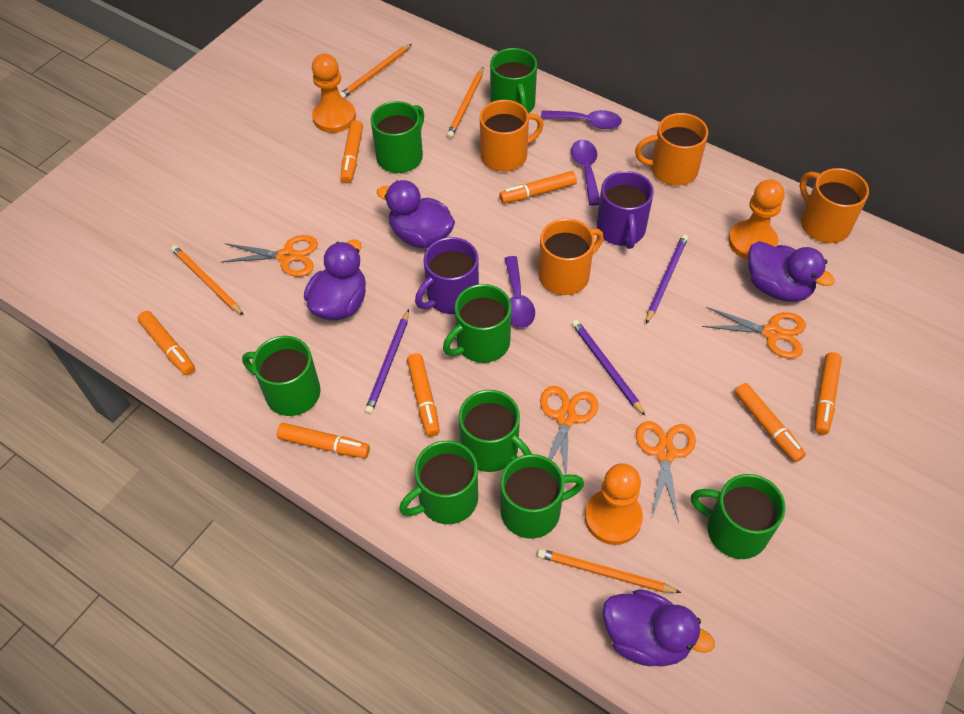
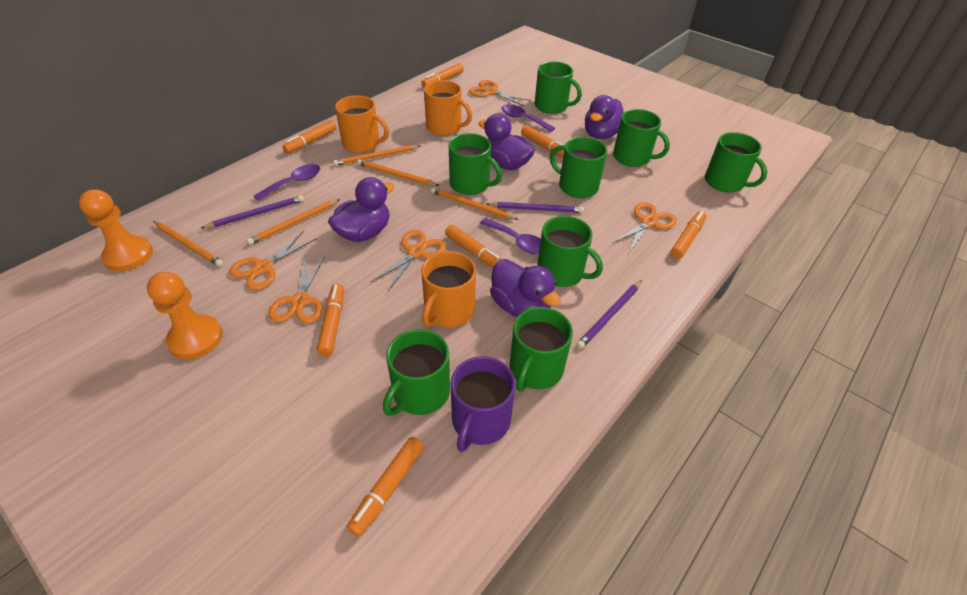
orange mug: [480,100,544,172] [538,219,603,295] [635,113,708,186] [800,168,869,243] = 4 -> [335,95,389,153] [422,251,476,327] [424,80,472,136] = 3
orange pawn: [312,54,356,133] [585,463,643,545] [728,179,785,260] = 3 -> [79,189,153,271] [147,272,223,359] = 2
orange pencil: [171,245,244,316] [339,44,412,99] [447,67,484,138] [538,549,681,593] = 4 -> [153,221,223,267] [247,199,340,245] [333,145,420,166] [357,159,440,186] [431,187,519,220] = 5
orange scissors: [221,235,318,277] [540,386,598,475] [636,421,696,523] [702,307,806,359] = 4 -> [229,231,317,290] [269,256,325,323] [370,230,446,291] [469,80,531,106] [612,202,677,253] = 5
purple mug: [415,237,479,314] [597,171,654,249] = 2 -> [451,356,515,452] = 1

